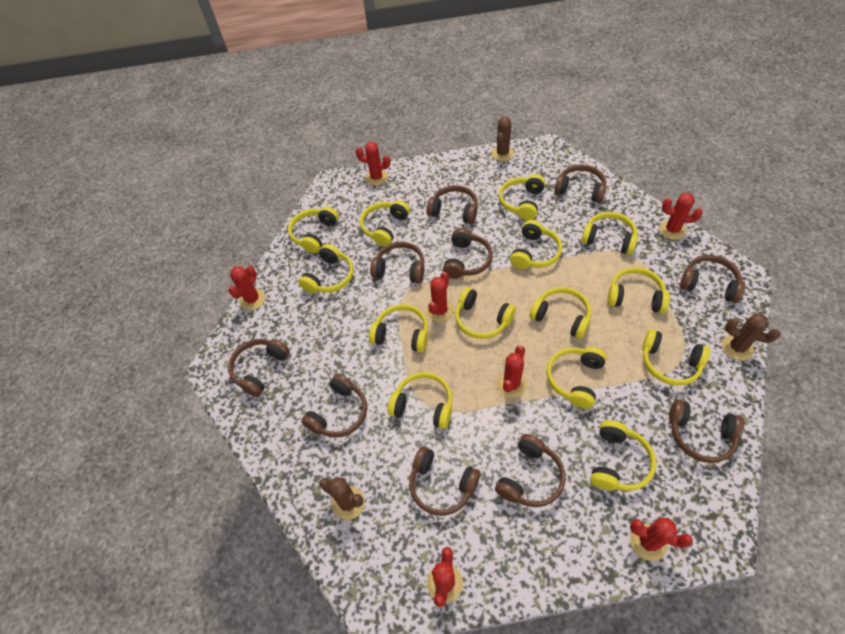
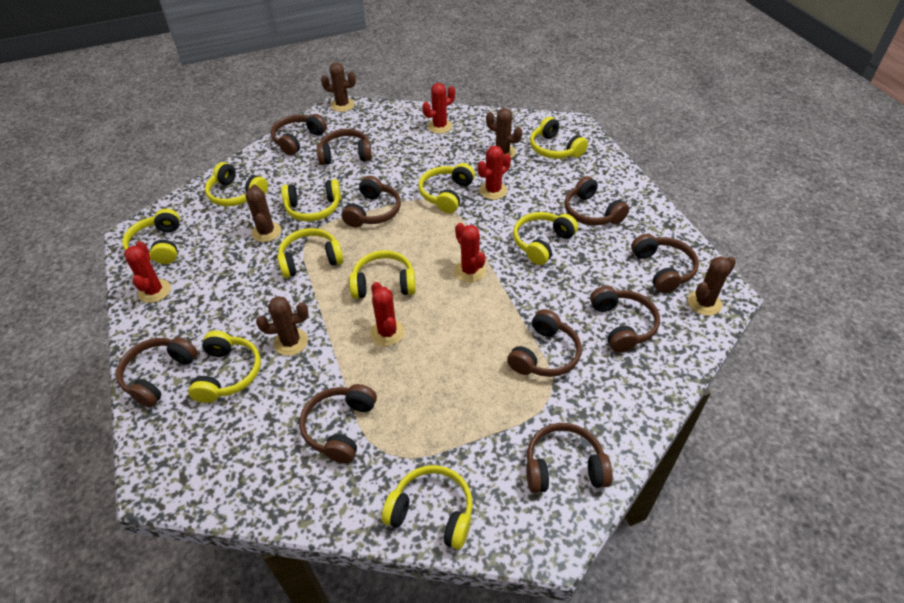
brown cactus: [320,477,365,520] [491,117,514,161] [722,314,780,361] = 3 -> [246,185,281,242] [256,296,309,356] [321,62,356,112] [486,108,522,158] [688,256,736,316] = 5
red cactus: [228,266,266,310] [356,142,390,186] [427,272,454,322] [427,547,463,607] [496,345,527,398] [630,518,693,561] [659,193,703,240] = 7 -> [124,241,171,303] [370,282,405,346] [422,83,455,134] [454,223,486,282] [478,146,511,200] = 5
yellow headphones: [288,206,339,253] [299,244,354,293] [360,200,410,247] [369,304,428,352] [388,372,452,429] [455,287,516,339] [499,174,545,220] [510,220,562,269] [529,287,591,339] [547,347,607,409] [581,212,638,255] [590,420,656,491] [607,267,670,313] [642,329,710,386] = 14 -> [122,209,180,264] [188,331,261,403] [205,162,268,207] [277,228,344,278] [281,179,341,221] [349,250,416,299] [382,465,473,549] [419,163,475,213] [513,212,578,265] [530,117,588,159] = 10

